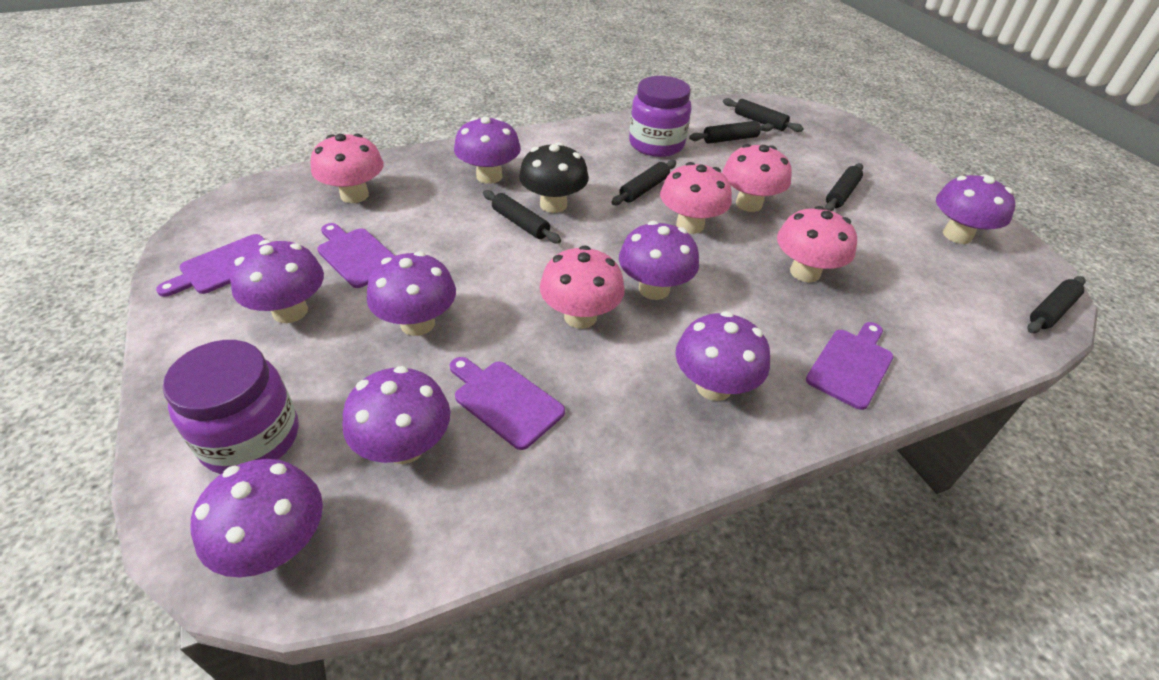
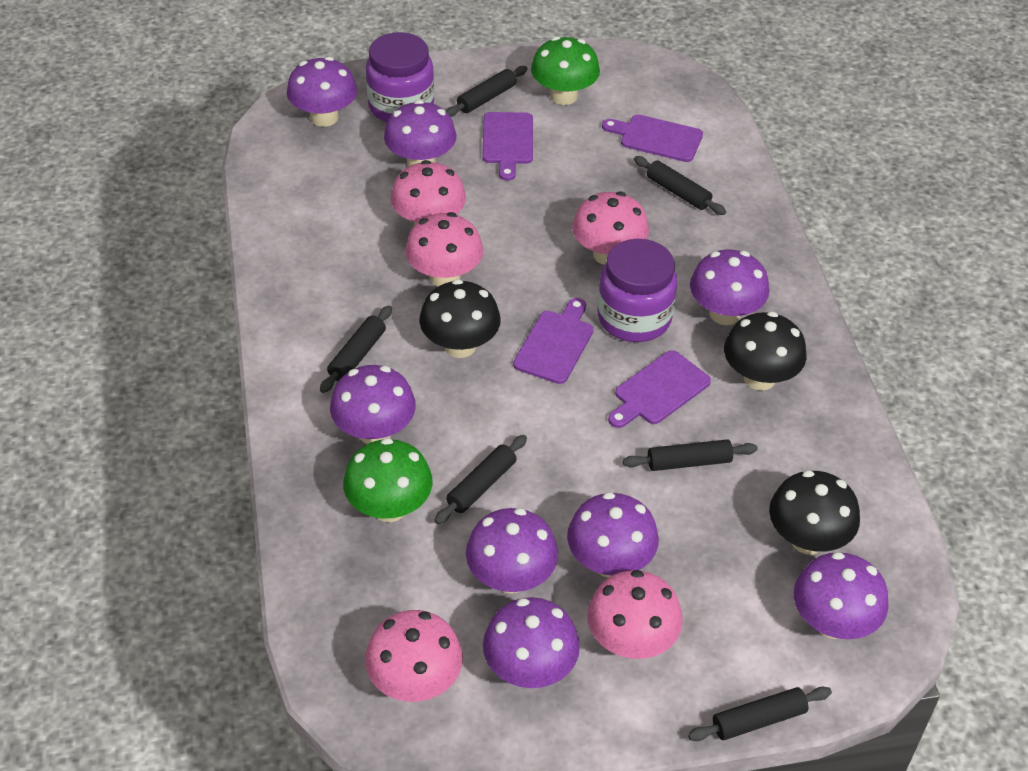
black mushroom: [519,142,589,213] = 1 -> [419,279,501,358] [724,312,807,390] [769,470,860,554] = 3
green mushroom: none = 0 -> [343,438,433,522] [531,36,600,105] = 2

